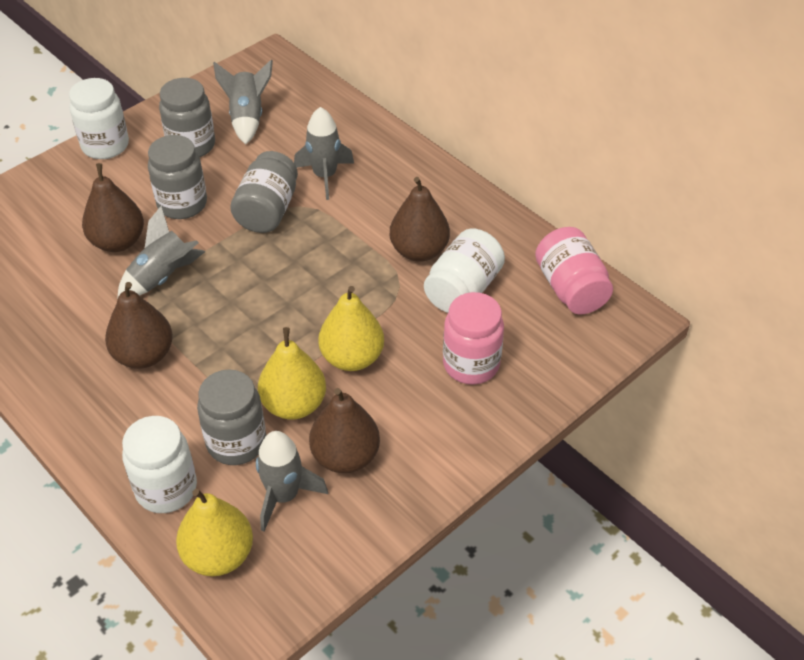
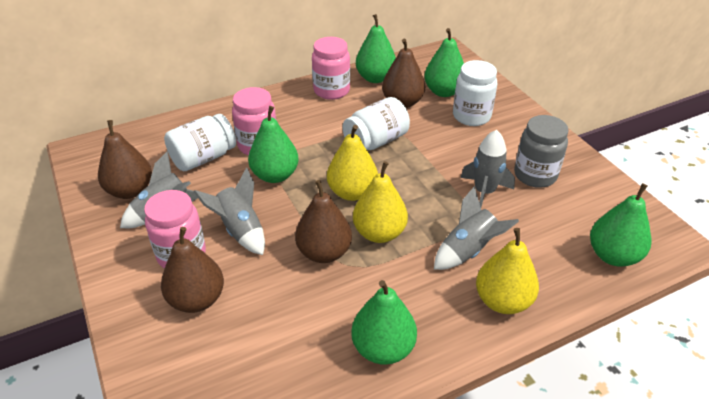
green pear: none = 0 -> [248,106,299,183] [351,280,417,365] [356,14,396,83] [424,28,464,97] [590,183,651,267] = 5
grey jar: [148,135,207,219] [159,78,215,157] [197,369,266,465] [230,151,298,233] = 4 -> [514,115,569,188] = 1
pink jar: [443,292,504,385] [535,227,613,315] = 2 -> [144,190,206,269] [232,87,276,155] [312,37,350,100] = 3

